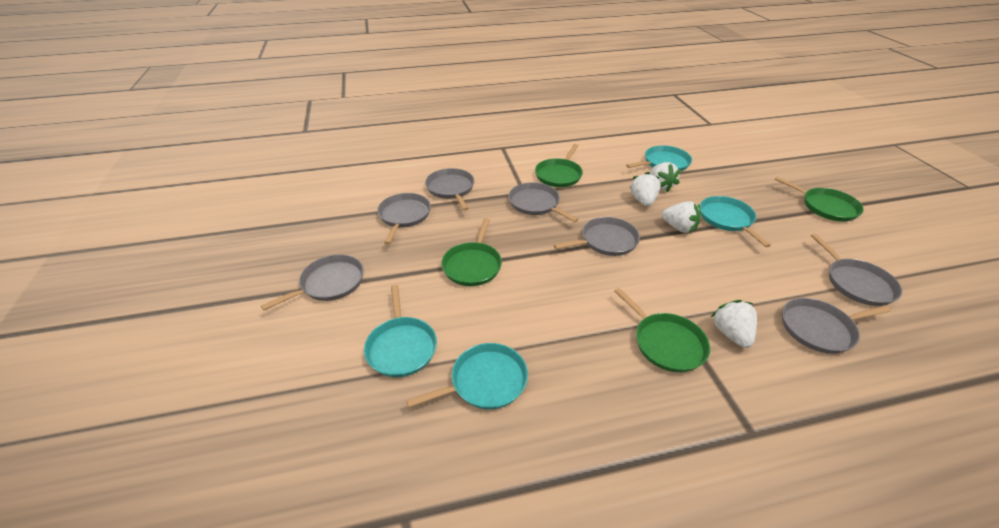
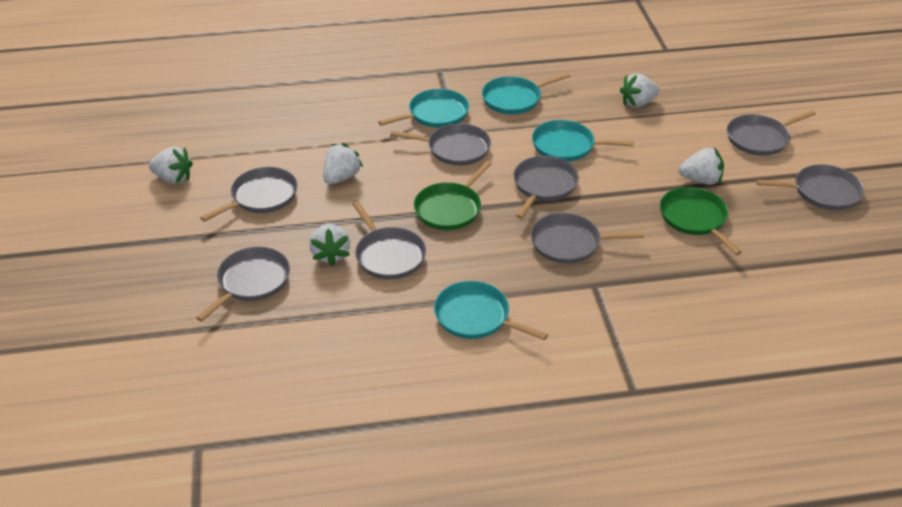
green pan: [441,218,502,286] [535,144,583,187] [614,288,710,372] [774,177,864,221] = 4 -> [414,161,492,230] [660,187,742,255] = 2
grey pan: [261,254,364,311] [377,193,431,245] [425,168,474,211] [508,182,579,222] [554,217,640,256] [782,298,891,354] [811,234,902,306] = 7 -> [196,247,290,322] [200,167,298,222] [353,202,426,280] [390,123,491,166] [513,156,579,219] [530,213,644,264] [727,110,816,156] [756,164,864,210] = 8
white strawberry: [629,172,661,206] [650,162,681,192] [662,201,701,233] [711,300,757,348] = 4 -> [149,147,193,184] [310,224,350,266] [323,143,363,184] [620,73,659,108] [679,147,724,185] = 5

